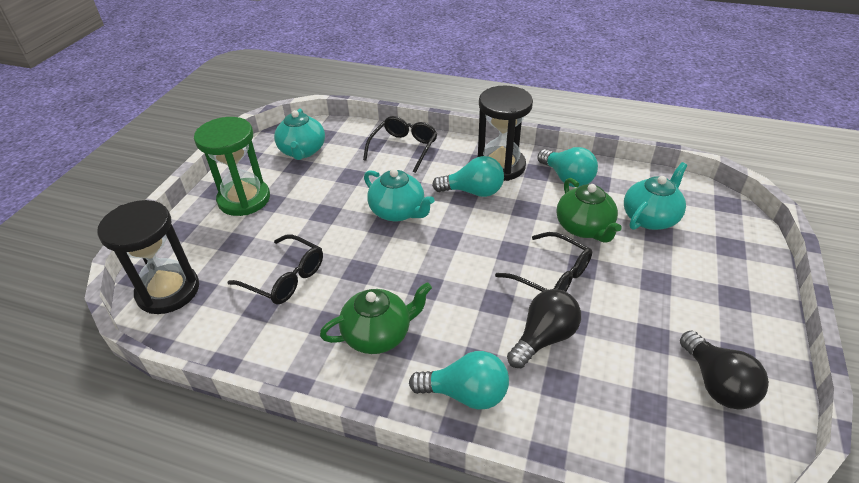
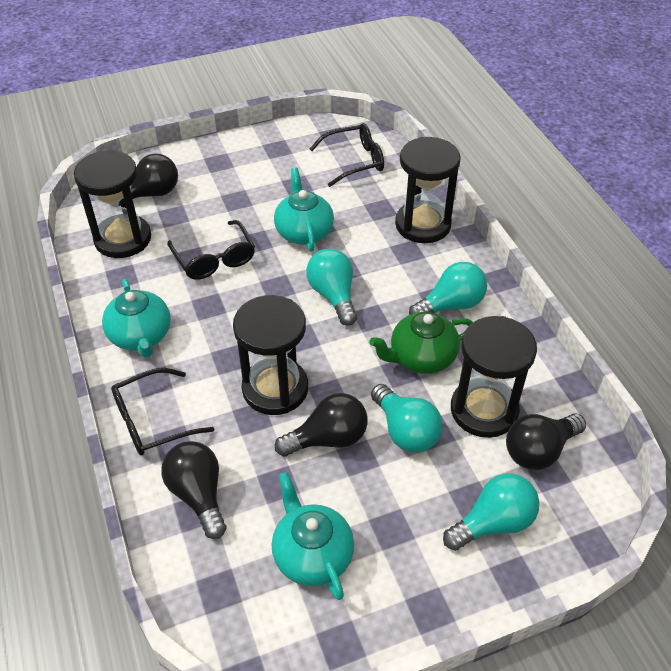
black hourglass: [97,200,199,314] [477,86,533,181] = 2 -> [74,150,151,258] [233,295,308,415] [395,137,461,243] [451,316,537,438] = 4
black light bulb: [507,289,581,368] [680,330,769,410] = 2 -> [118,154,178,206] [161,441,226,539] [275,393,368,457] [506,413,586,470] = 4
green hourglass: [194,117,270,216] = 1 -> none = 0
green teapot: [320,282,432,354] [556,178,622,243] = 2 -> [370,312,473,374] = 1
turquoise light bulb: [409,351,509,410] [432,156,504,197] [537,147,598,187] = 3 -> [306,249,357,326] [371,384,442,452] [409,262,487,315] [443,473,539,551] = 4

